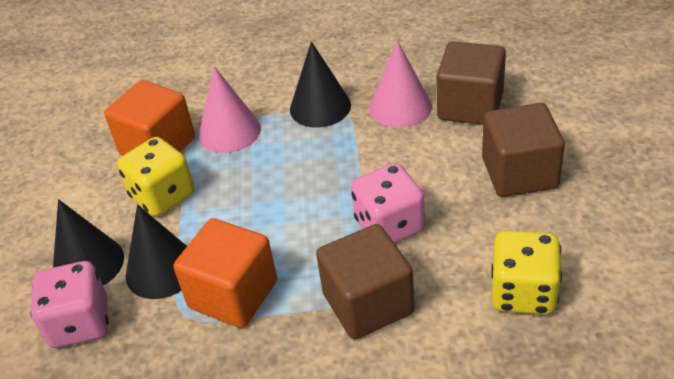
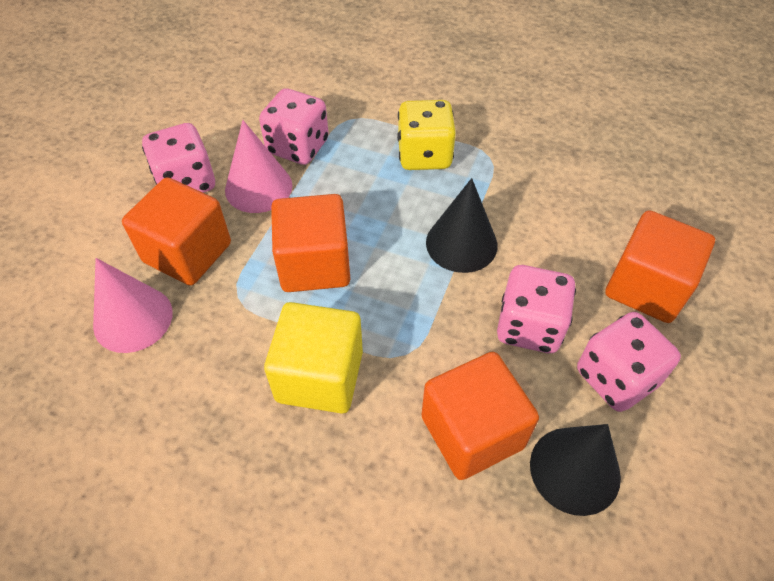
black cone: [53,199,124,286] [126,204,187,299] [290,41,351,128] = 3 -> [426,178,497,273] [530,424,621,516] = 2
brown cube: [316,224,414,339] [437,42,506,125] [482,103,565,197] = 3 -> none = 0
orange cube: [104,80,195,155] [174,218,277,328] = 2 -> [122,177,231,286] [271,194,350,292] [421,352,539,480] [605,210,715,323] = 4
pink dice: [30,261,109,348] [351,163,425,243] = 2 -> [142,123,215,193] [259,88,329,165] [497,265,576,353] [577,312,681,412] = 4
yellow cube: none = 0 -> [264,302,363,414] = 1
yellow dice: [117,137,194,216] [491,230,562,315] = 2 -> [397,100,456,170] = 1

